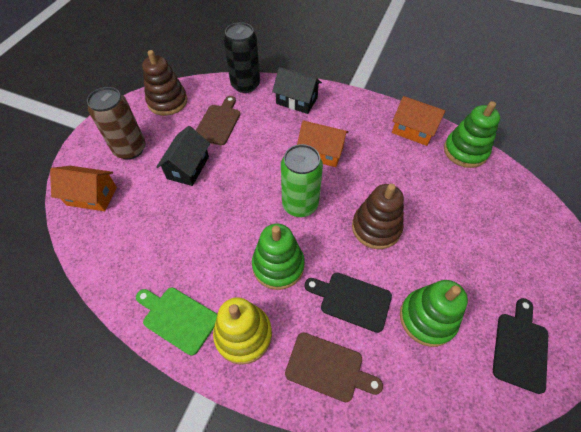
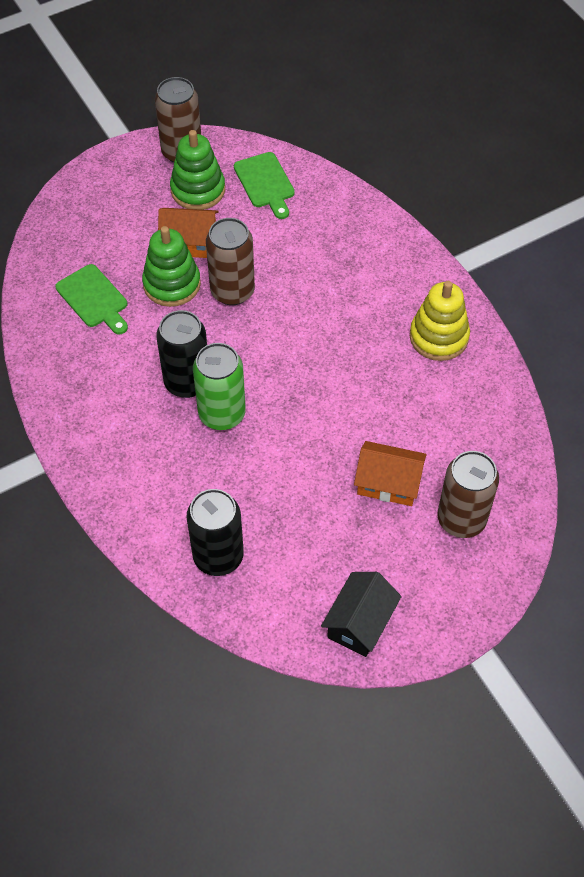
black can: [224,22,260,93] = 1 -> [156,310,207,398] [186,489,244,576] = 2
black cutting board: [304,273,392,333] [493,298,548,394] = 2 -> none = 0
black house: [156,126,210,186] [272,67,322,114] = 2 -> [321,572,402,657] = 1
brown can: [87,87,146,160] = 1 -> [155,77,201,163] [206,218,255,305] [437,451,499,538] = 3
brown cutting board: [196,96,240,145] [285,332,383,402] = 2 -> none = 0
brown stacking toy: [142,50,187,116] [352,184,404,249] = 2 -> none = 0
green cutting board: [136,288,218,356] = 1 -> [55,264,128,335] [234,152,295,219] = 2
green stacking toy: [252,224,305,290] [400,280,468,347] [444,101,500,168] = 3 -> [142,226,201,307] [170,130,225,210] = 2
orange house: [50,166,117,211] [297,120,349,167] [392,96,445,146] = 3 -> [158,208,219,258] [354,441,427,506] = 2

